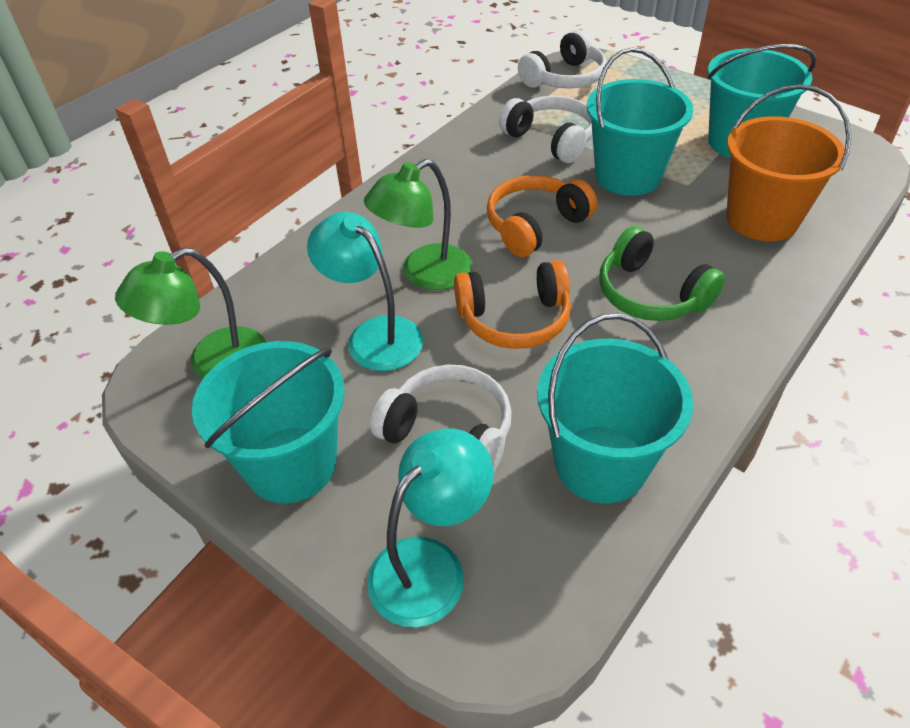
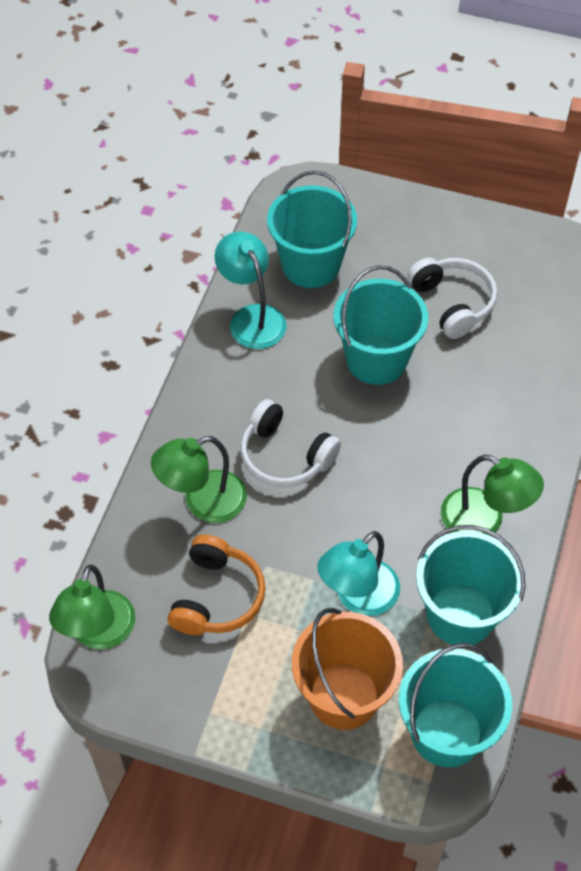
green headphones: [599,226,725,321] = 1 -> none = 0
green lamp: [115,247,266,378] [364,159,472,290] = 2 -> [49,565,135,649] [151,436,247,523] [441,455,544,536] = 3
orange headphones: [454,260,571,349] [487,175,597,257] = 2 -> [168,534,266,635] = 1
white headphones: [370,365,512,474] [499,96,593,163] [518,30,606,89] = 3 -> [240,399,341,488] [407,258,497,339] = 2

